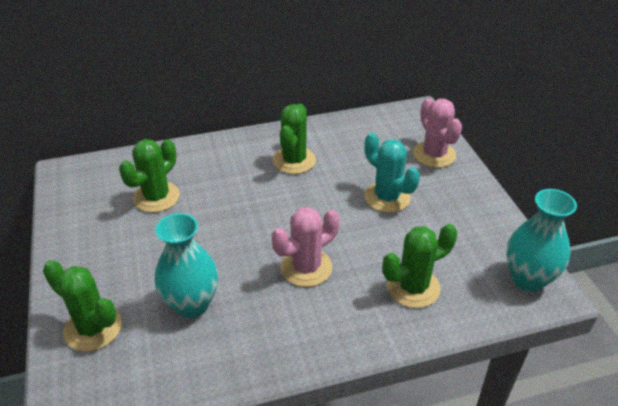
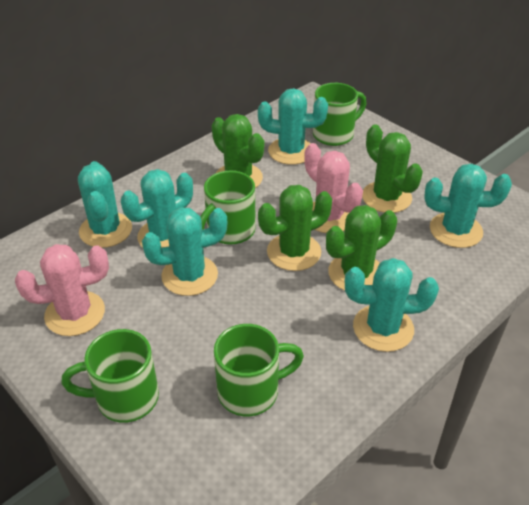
green mug: none = 0 -> [62,329,159,423] [200,170,256,245] [214,324,304,416] [313,83,366,146] = 4
turquoise cactus: [364,133,420,213] = 1 -> [78,161,132,248] [121,169,193,248] [142,207,227,296] [258,88,328,165] [345,258,439,352] [424,164,512,248] = 6
turquoise vase: [155,213,218,318] [506,189,577,292] = 2 -> none = 0

